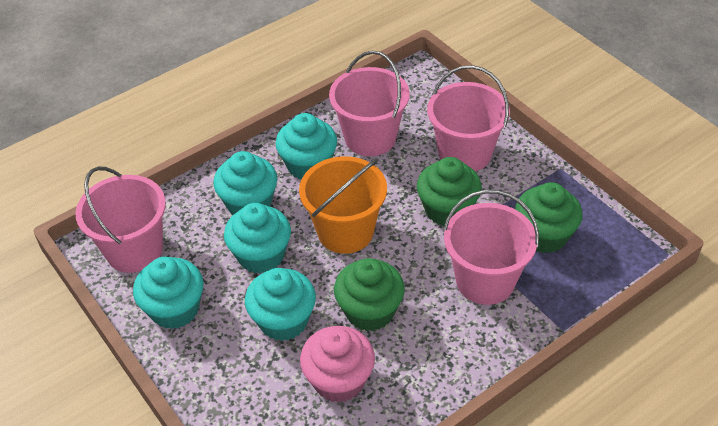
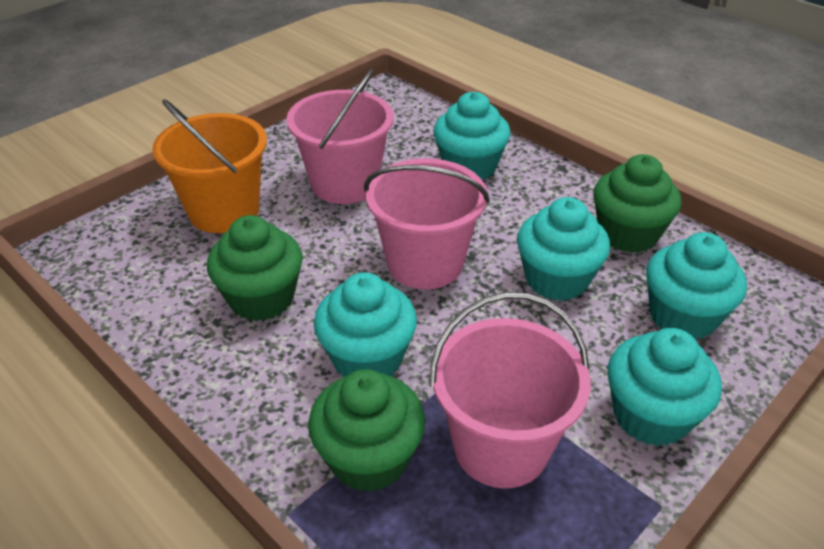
pink bucket: [75,167,166,273] [329,51,410,156] [427,65,510,172] [443,190,539,305] = 4 -> [286,69,394,204] [364,158,490,289] [429,292,591,488] = 3
pink cupcake: [300,326,375,403] = 1 -> none = 0

